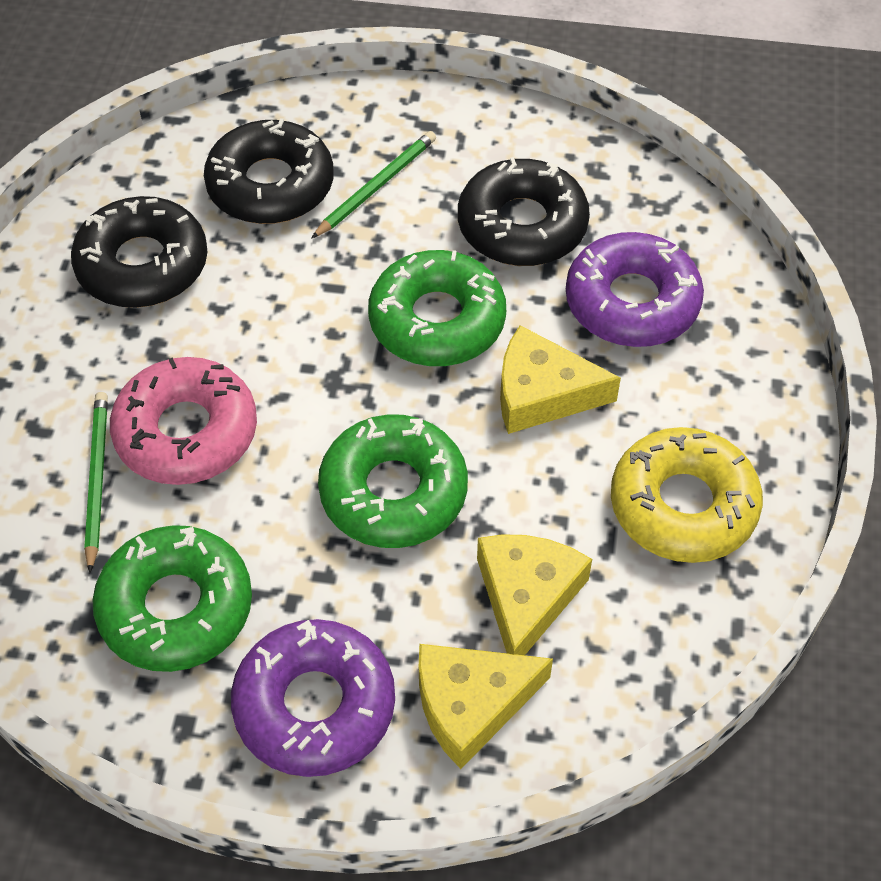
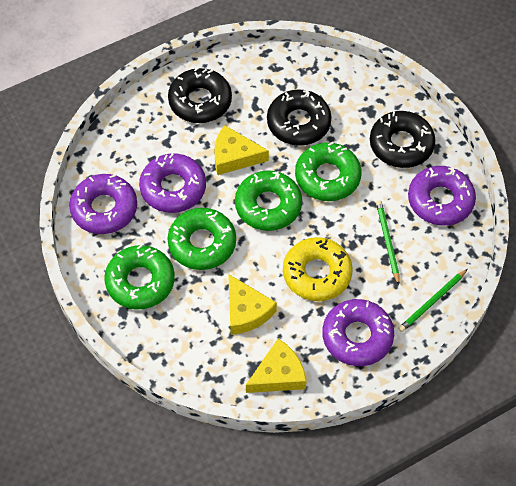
green donut: [93,525,252,672] [318,414,468,548] [368,250,506,366] = 3 -> [105,245,175,310] [167,208,236,270] [235,170,302,231] [295,142,362,201] = 4
pink donut: [110,357,257,485] = 1 -> none = 0
purple donut: [231,619,395,777] [566,232,704,347] = 2 -> [69,174,137,234] [139,153,206,213] [322,299,394,366] [408,166,476,226] = 4

